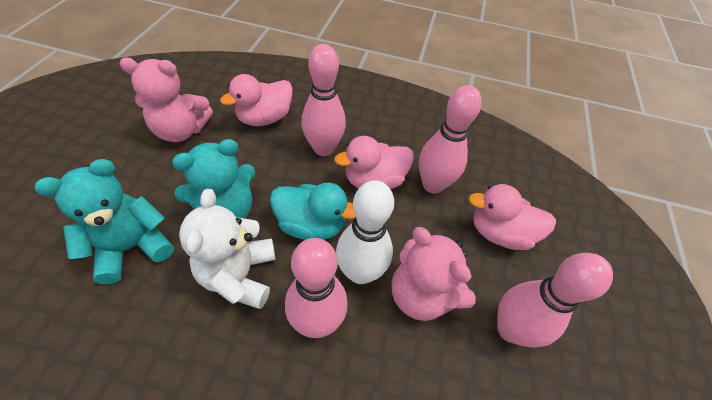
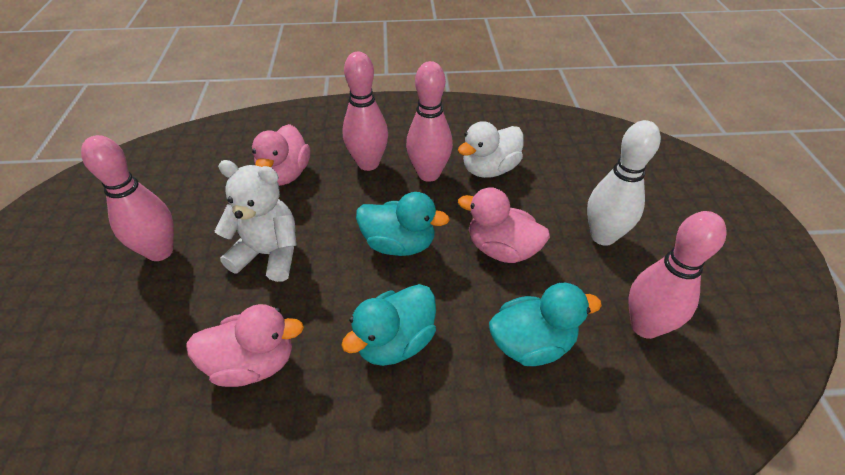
pink teddy bear: [119,58,213,142] [392,227,476,321] = 2 -> none = 0
turquoise duck: [270,183,356,240] = 1 -> [341,284,436,366] [356,192,450,256] [489,283,602,366] = 3
turquoise teddy bear: [35,159,174,284] [172,139,255,218] = 2 -> none = 0
white duck: none = 0 -> [458,121,524,178] = 1

